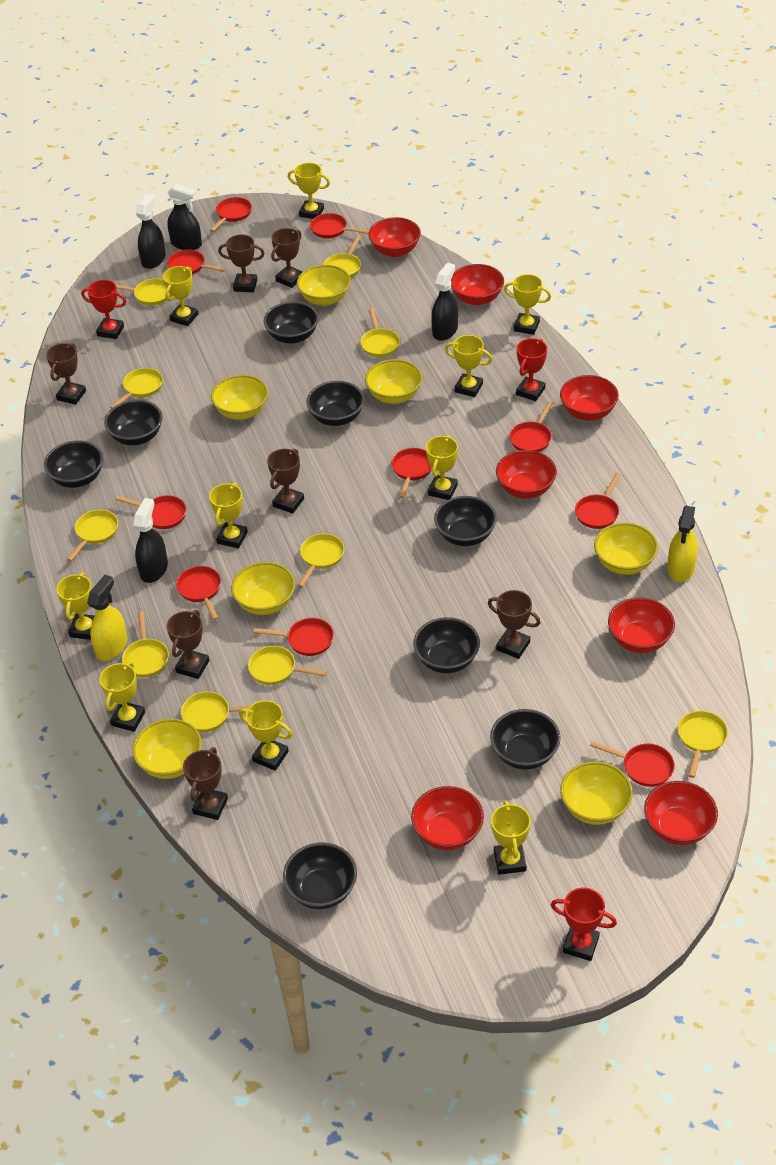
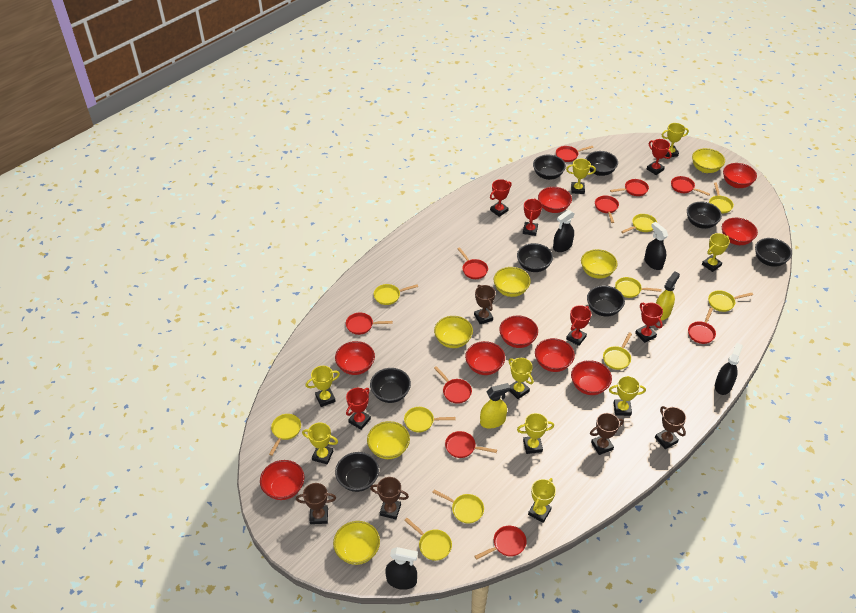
brown trophy: [46,343,86,405] [167,610,209,679] [183,747,228,820] [218,234,265,292] [267,449,304,514] [271,228,303,288] [488,590,540,659] = 7 -> [296,483,336,524] [370,477,409,519] [474,285,495,324] [590,413,624,455] [655,406,686,449] = 5
red bowl: [368,217,421,257] [411,786,484,850] [451,264,504,305] [496,450,557,499] [560,375,619,421] [608,598,675,653] [644,781,718,845] = 7 -> [260,460,304,500] [335,341,375,375] [465,341,505,375] [499,315,538,348] [535,338,575,372] [538,187,572,213] [571,360,612,395] [722,218,758,245] [723,163,757,188] = 9
red trophy: [81,280,126,339] [516,338,547,401] [551,888,617,961] = 3 -> [346,388,371,430] [490,179,512,217] [523,198,542,236] [566,305,591,346] [635,303,663,343] [647,139,672,175] = 6
yellow bowl: [132,719,202,779] [211,375,268,420] [231,562,295,615] [297,265,350,306] [365,359,422,404] [560,761,633,825] [594,523,658,575] = 7 -> [333,521,380,565] [367,421,410,459] [434,316,473,348] [494,267,531,297] [581,249,617,279] [692,148,725,173] = 6
yellow trophy: [56,573,94,640] [99,661,145,732] [163,266,198,326] [209,483,248,548] [239,700,293,771] [288,163,330,219] [426,435,458,500] [445,335,492,397] [491,800,531,875] [504,274,551,335] = 10 -> [302,422,338,464] [306,366,340,407] [509,358,534,399] [517,413,554,454] [528,478,556,523] [566,159,596,194] [609,376,646,416] [662,123,689,157] [702,233,730,272] = 9

